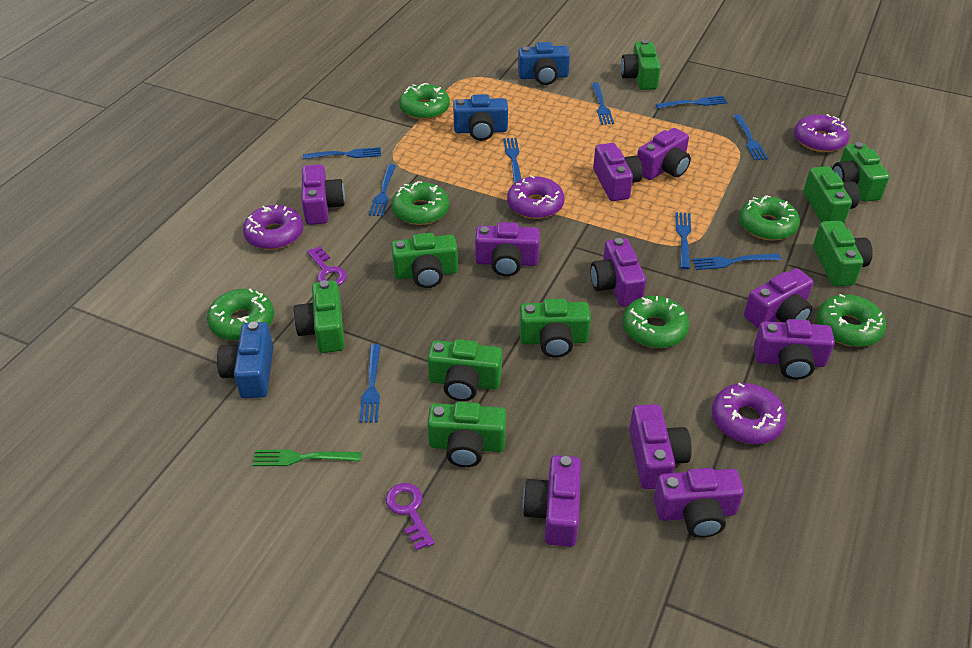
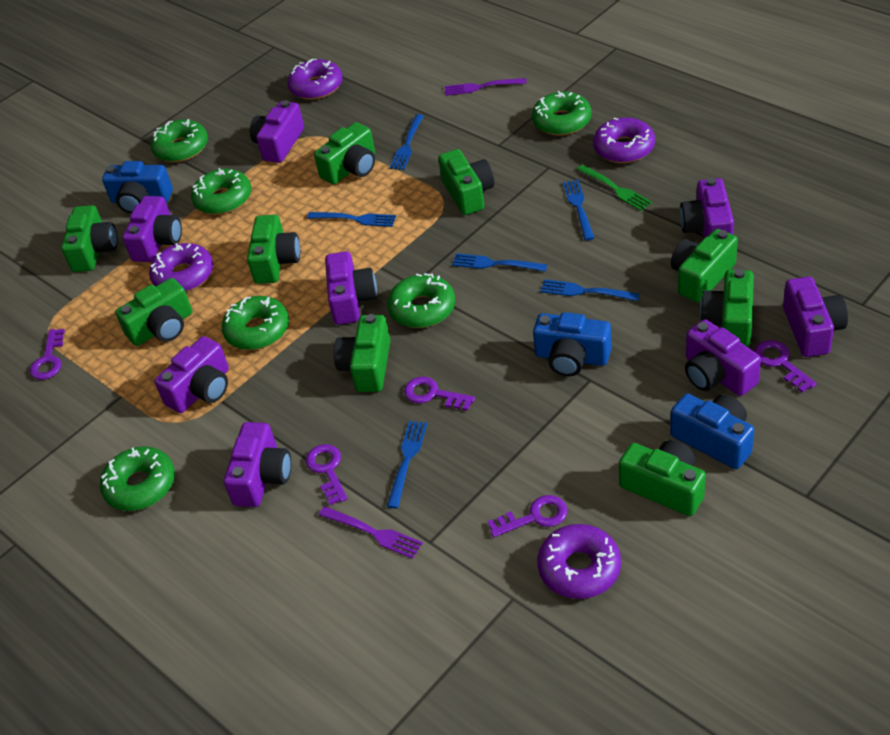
blue fork: [303,147,381,160] [359,344,381,423] [369,164,396,217] [503,138,522,183] [592,82,614,125] [656,96,728,109] [675,212,691,269] [692,254,781,270] [734,114,768,160] = 9 -> [307,212,396,227] [387,421,428,509] [390,114,424,170] [452,253,547,272] [540,279,640,301] [563,179,594,240] = 6
purple camera: [302,164,345,225] [475,222,540,277] [523,455,581,547] [590,238,646,306] [593,143,643,201] [629,404,692,489] [637,128,691,180] [653,468,744,538] [744,268,813,328] [754,319,835,380] = 10 -> [123,196,182,262] [154,336,229,413] [224,422,291,507] [250,100,304,163] [325,251,377,325] [680,178,734,238] [685,319,761,396] [783,277,848,357] = 8
purple fork: none = 0 -> [319,506,423,559] [445,78,526,96] = 2
purple key: [307,246,347,286] [386,483,435,550] = 2 -> [30,329,65,380] [306,444,347,505] [404,377,475,411] [488,495,567,537] [754,340,817,393] = 5

